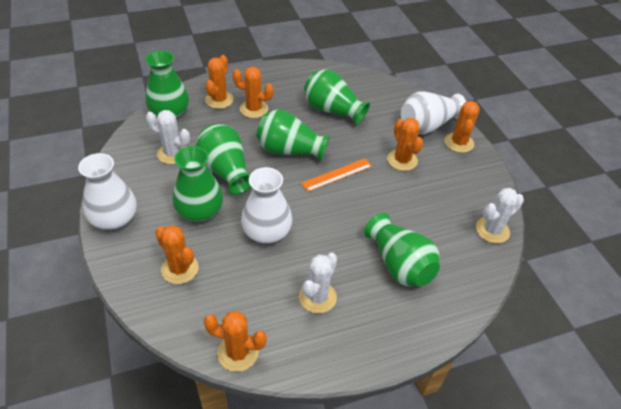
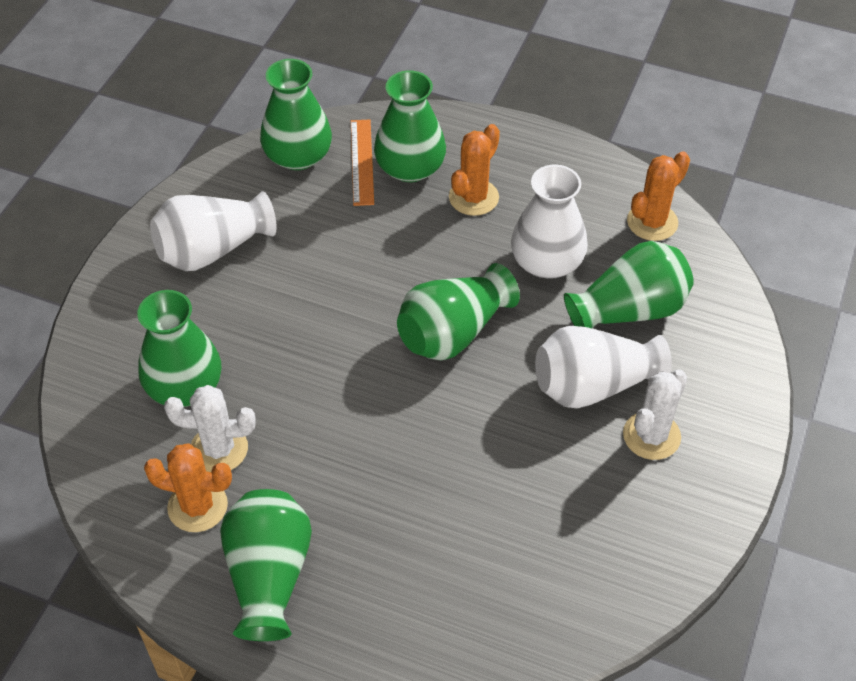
orange cactus: [155,225,198,284] [204,311,267,372] [205,55,234,109] [232,67,274,118] [387,118,423,171] [445,101,480,153] = 6 -> [144,444,232,532] [449,124,500,216] [627,151,690,241] = 3
white cactus: [146,110,190,164] [299,253,337,314] [476,188,524,244] = 3 -> [164,385,256,472] [623,370,687,460] = 2

